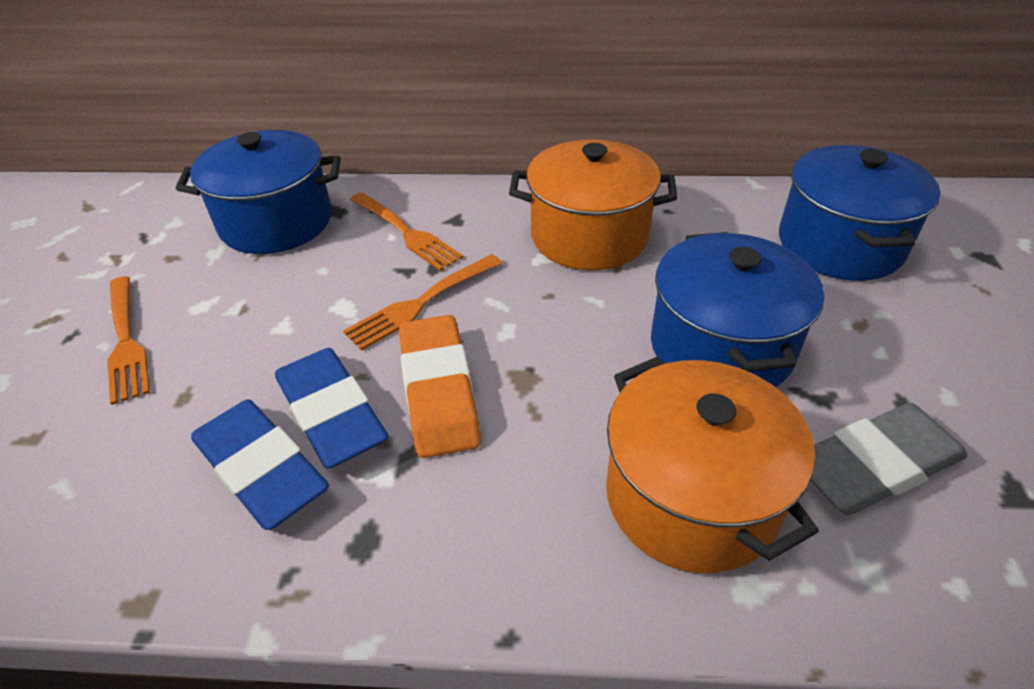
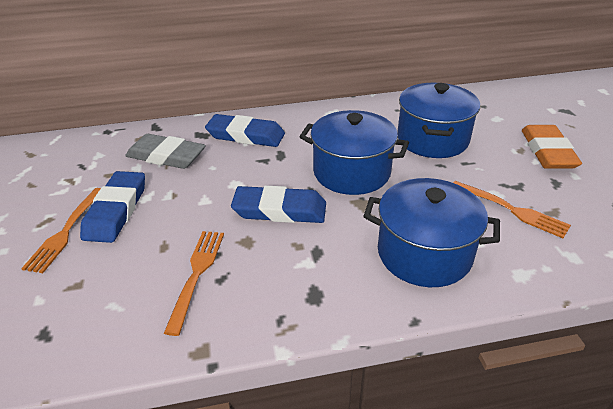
blue eraser: [191,399,329,530] [275,348,388,468] = 2 -> [80,171,145,243] [205,114,285,147] [231,186,326,223] = 3
orange pot: [509,139,677,270] [606,357,819,573] = 2 -> none = 0

